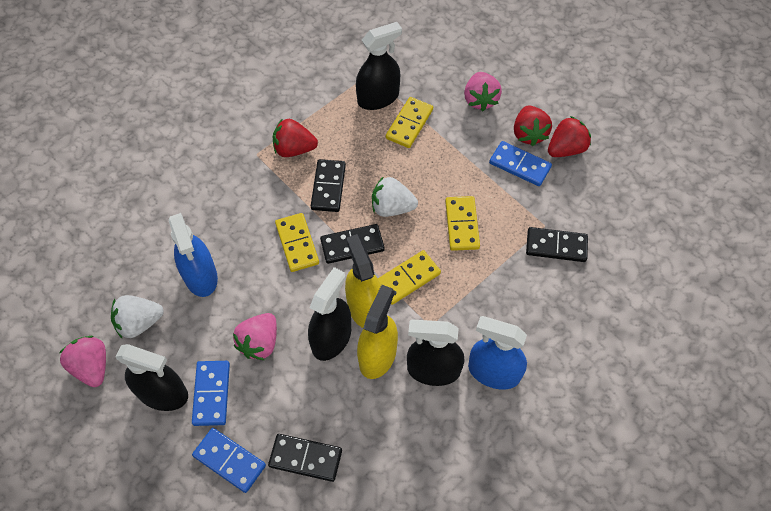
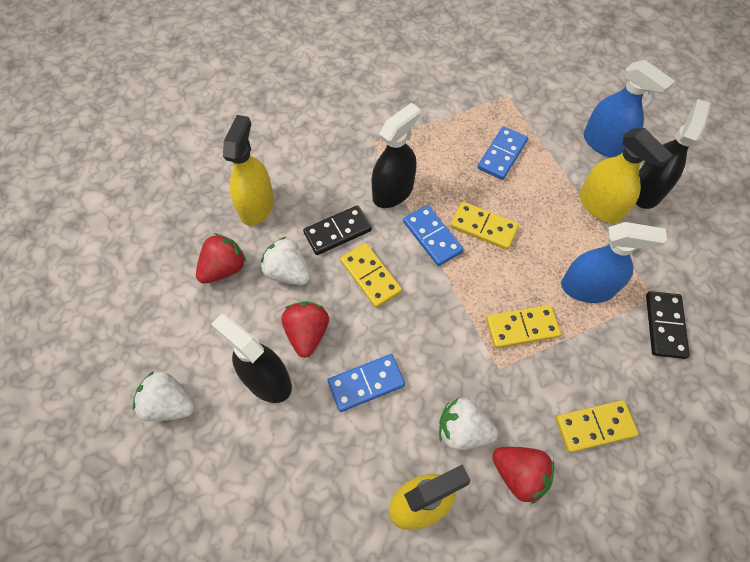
black domino: [268,434,342,482] [311,159,346,212] [320,224,385,264] [526,227,588,262] = 4 -> [303,205,372,255] [646,291,690,359] = 2
black spray bottle: [115,344,188,411] [308,267,351,361] [356,22,402,110] [407,319,464,386] = 4 -> [211,314,292,403] [372,103,421,208] [636,99,711,209] = 3
pink strawberry: [59,336,106,387] [233,313,277,360] [464,72,502,111] = 3 -> none = 0
white strawberry: [111,295,164,338] [372,176,418,217] = 2 -> [133,371,195,422] [261,237,310,285] [439,398,498,450] = 3
yellow spray bottle: [345,234,381,328] [357,285,398,379] = 2 -> [223,115,274,226] [389,464,470,530] [580,128,673,224] = 3

